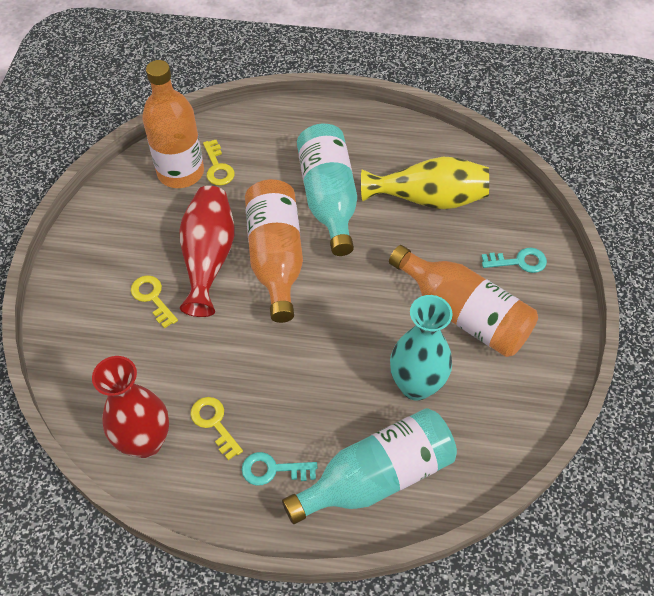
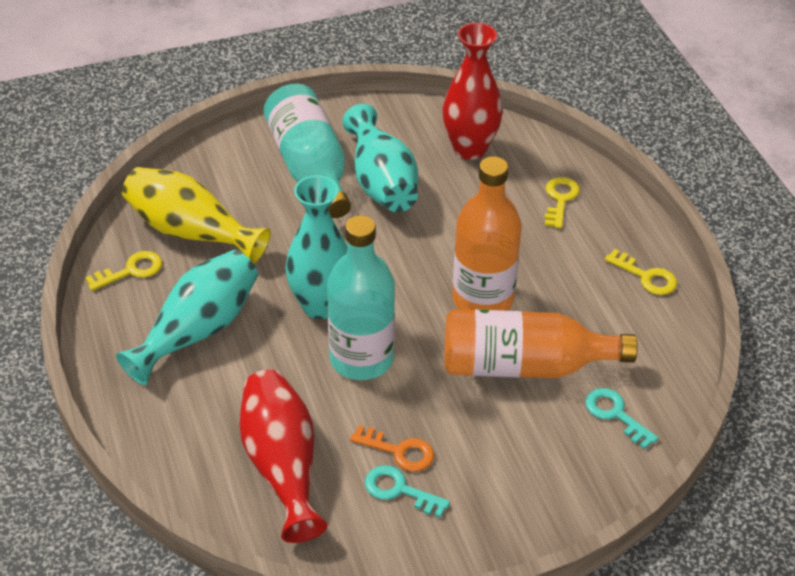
orange bottle: [142,60,204,188] [245,179,303,323] [389,245,538,357] = 3 -> [445,309,638,378] [452,156,522,311] = 2
orange key: none = 0 -> [350,425,434,472] = 1
turquoise vase: [390,295,453,401] = 1 -> [116,250,258,385] [285,175,348,319] [342,104,418,212] = 3

